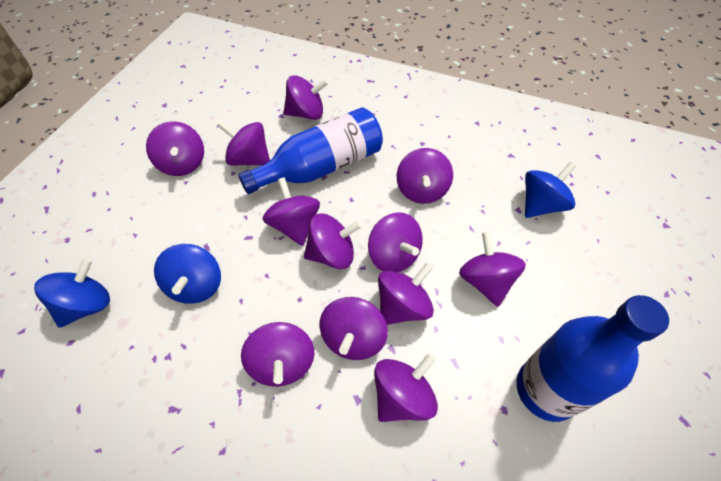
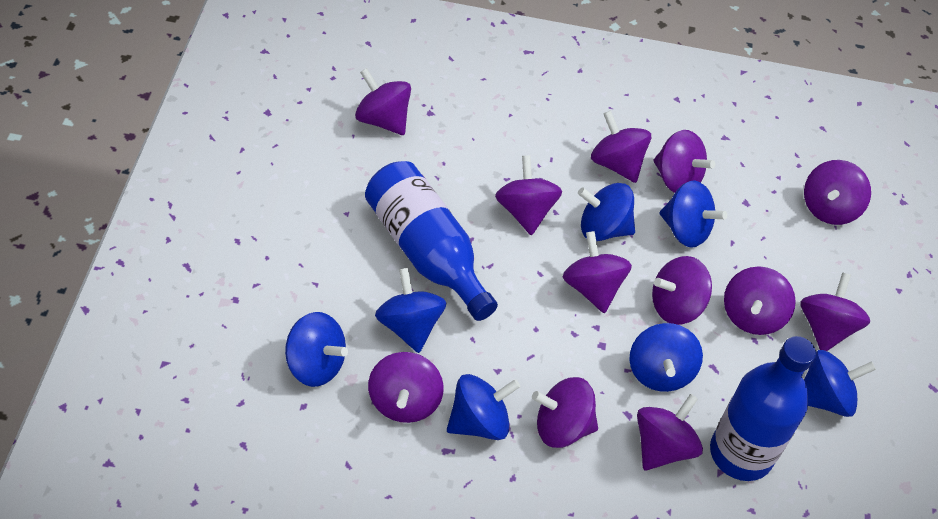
blue spinning top: [34,258,110,328] [154,244,221,304] [525,162,576,218] = 3 -> [285,312,348,387] [375,268,447,353] [447,374,520,440] [578,183,635,241] [629,323,703,392] [660,180,727,248] [804,350,876,417] = 7

